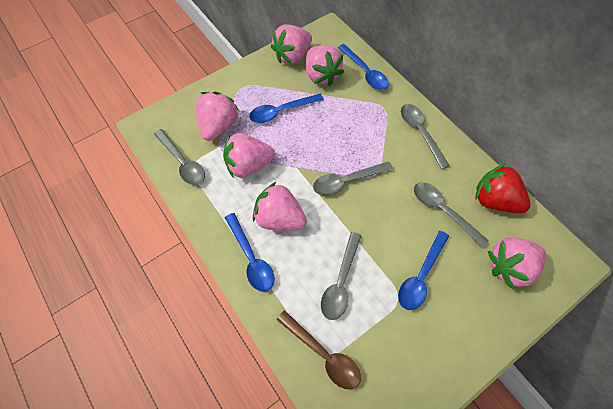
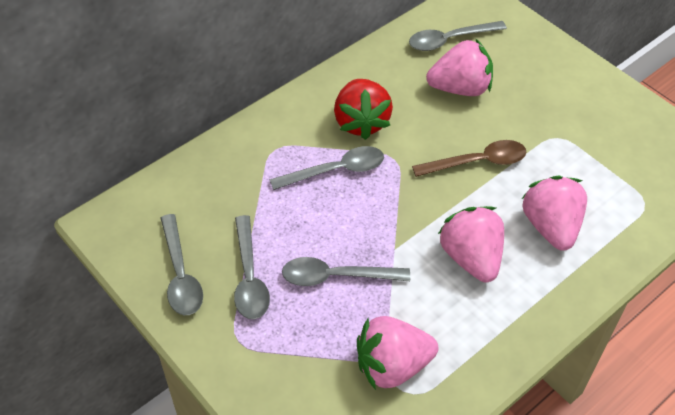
blue spoon: [225,213,275,292] [249,94,324,123] [338,44,389,90] [398,231,449,310] = 4 -> none = 0
pink strawberry: [196,91,239,141] [223,133,275,177] [253,182,307,231] [271,24,312,64] [306,45,344,86] [488,238,546,290] = 6 -> [357,316,438,390] [426,38,493,96] [438,206,504,282] [522,176,587,251] = 4

